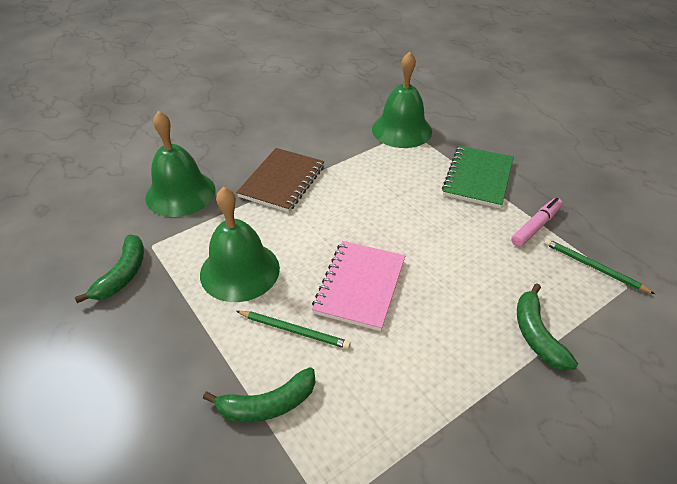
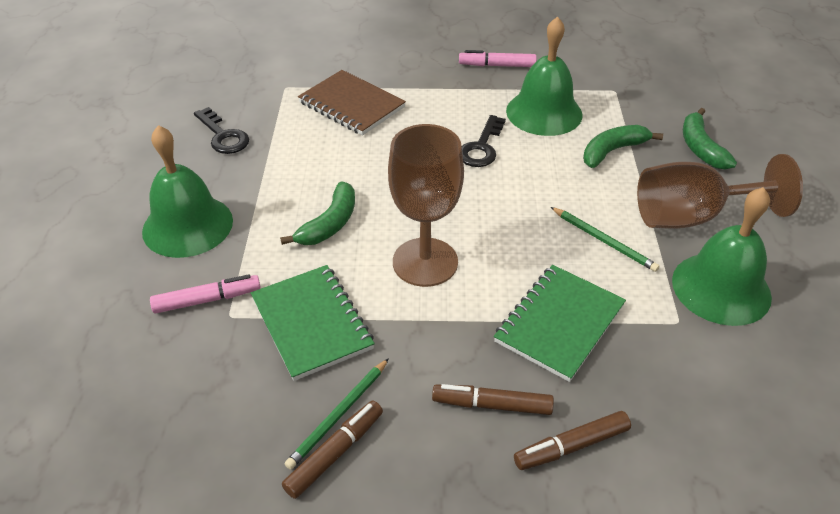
black key: none = 0 -> [194,107,249,154] [462,115,506,167] = 2
brown goblet: none = 0 -> [388,124,464,287] [637,154,803,229] = 2
brown marker: none = 0 -> [282,400,383,499] [432,384,554,415] [514,411,631,470] = 3
green notebook: [442,146,514,208] = 1 -> [251,265,375,381] [494,265,626,382] = 2
pink marker: [511,198,562,247] = 1 -> [150,274,261,314] [459,50,537,67] = 2
pink notebook: [312,241,405,331] = 1 -> none = 0

